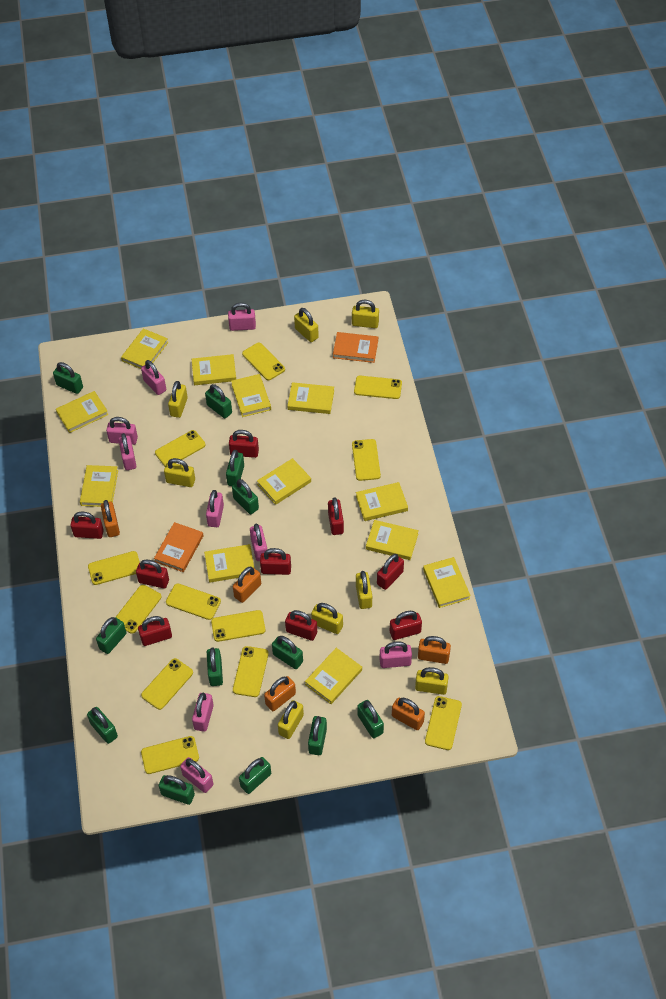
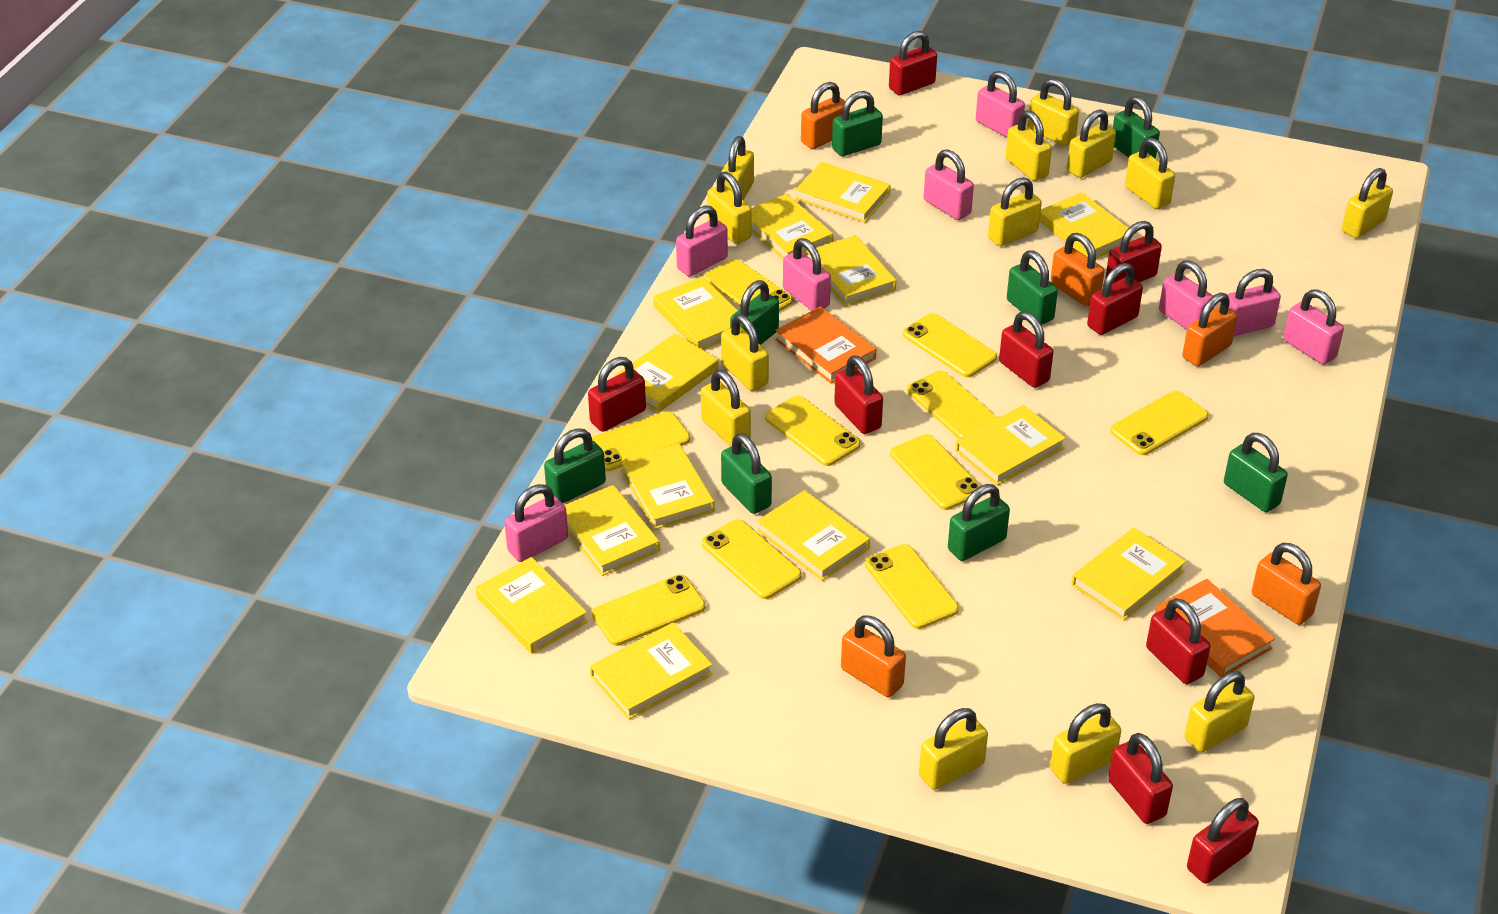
green padlock: [53,362,83,394] [87,707,118,744] [96,617,127,654] [159,775,195,805] [205,384,232,418] [207,648,223,686] [226,450,244,486] [232,479,259,514] [239,757,271,794] [272,636,303,669] [308,716,327,755] [357,700,384,738] = 12 -> [544,428,606,503] [721,433,772,514] [730,280,779,345] [832,91,883,156] [948,484,1010,561] [1007,250,1058,325] [1113,96,1160,159] [1224,433,1288,512] = 8
pink padlock: [106,417,138,445] [119,433,136,470] [141,360,166,395] [180,757,213,793] [192,693,214,732] [206,490,224,527] [228,303,256,331] [250,524,267,561] [379,642,412,668] = 9 -> [504,484,568,562] [676,205,728,276] [783,238,831,311] [924,149,974,220] [976,71,1025,137] [1159,260,1214,330] [1227,269,1281,336] [1283,289,1344,365] = 8
yellow book: [56,391,108,433] [80,465,118,507] [121,328,168,369] [192,354,236,385] [204,544,255,583] [231,374,271,417] [257,458,311,505] [287,382,334,414] [305,648,362,704] [356,482,408,521] [366,520,419,560] [423,557,471,608] = 12 -> [476,557,588,654] [565,485,660,576] [590,623,713,720] [615,334,718,412] [621,443,715,530] [653,276,738,350] [751,194,833,259] [757,490,870,581] [795,162,891,223] [806,235,897,306] [956,405,1066,486] [1039,192,1132,258] [1072,528,1186,620] = 13
yellow padlock: [164,458,195,487] [168,381,188,418] [278,700,304,739] [294,308,319,342] [311,603,343,634] [352,300,379,328] [356,571,372,609] [415,667,449,695] = 8 -> [701,370,751,446] [707,172,752,244] [721,314,769,391] [722,136,754,200] [919,708,988,790] [988,177,1042,246] [1006,110,1052,181] [1028,78,1079,146] [1050,703,1121,784] [1067,109,1116,178] [1125,138,1175,209] [1184,671,1255,752] [1342,168,1393,238] = 13
yellow phone: [88,551,140,585] [116,585,162,634] [141,658,193,710] [141,736,199,774] [155,430,206,466] [166,583,221,620] [211,610,265,642] [233,646,269,697] [242,343,285,380] [352,439,381,481] [354,376,402,399] [425,696,462,750] = 12 -> [592,411,690,471] [592,574,706,646] [702,519,802,599] [704,259,793,311] [765,396,861,466] [865,544,959,629] [890,434,981,510] [903,313,997,377] [907,371,998,439] [1110,391,1209,455] = 10

